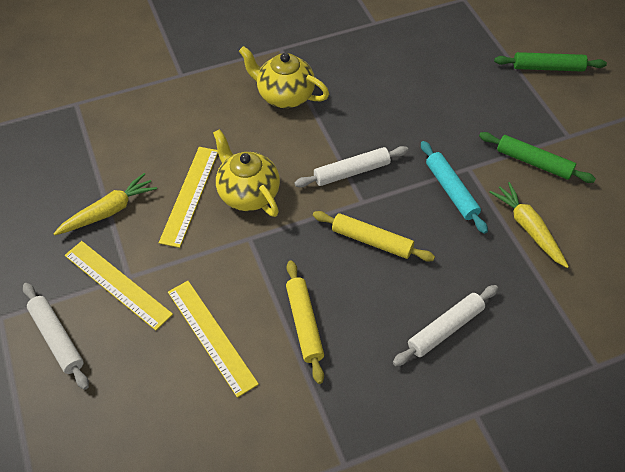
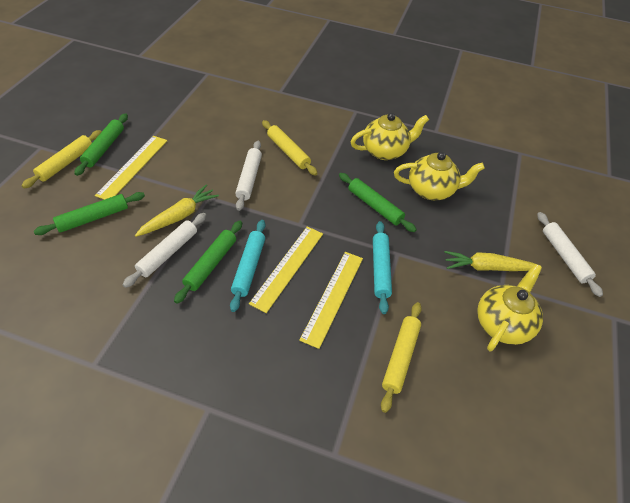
green rolling pin: [479,132,596,183] [494,52,607,72] = 2 -> [34,192,145,235] [74,113,128,176] [174,221,242,304] [339,173,417,232] = 4
turquoise rolling pin: [421,141,488,234] = 1 -> [230,220,265,312] [373,221,392,314] = 2
yellow rolling pin: [286,260,324,384] [313,211,435,262] = 2 -> [22,130,102,189] [262,120,318,176] [381,302,422,413] = 3
yellow teapot: [213,129,280,217] [239,46,329,108] = 2 -> [351,113,429,160] [394,152,485,200] [477,264,543,351] = 3

